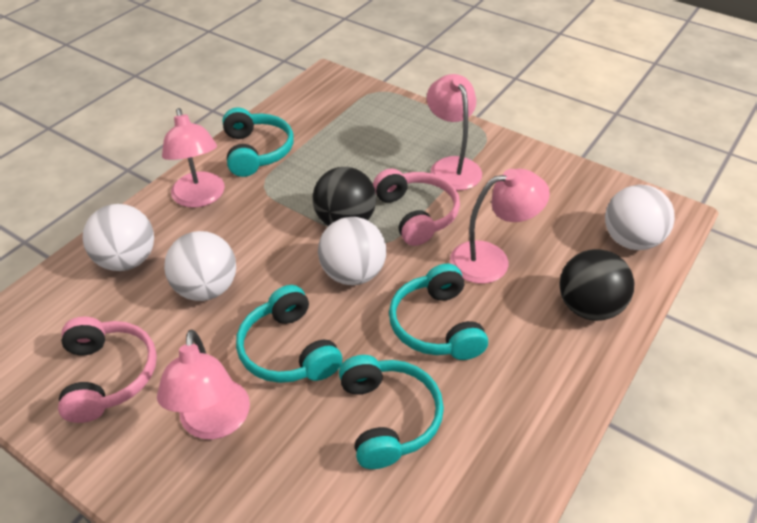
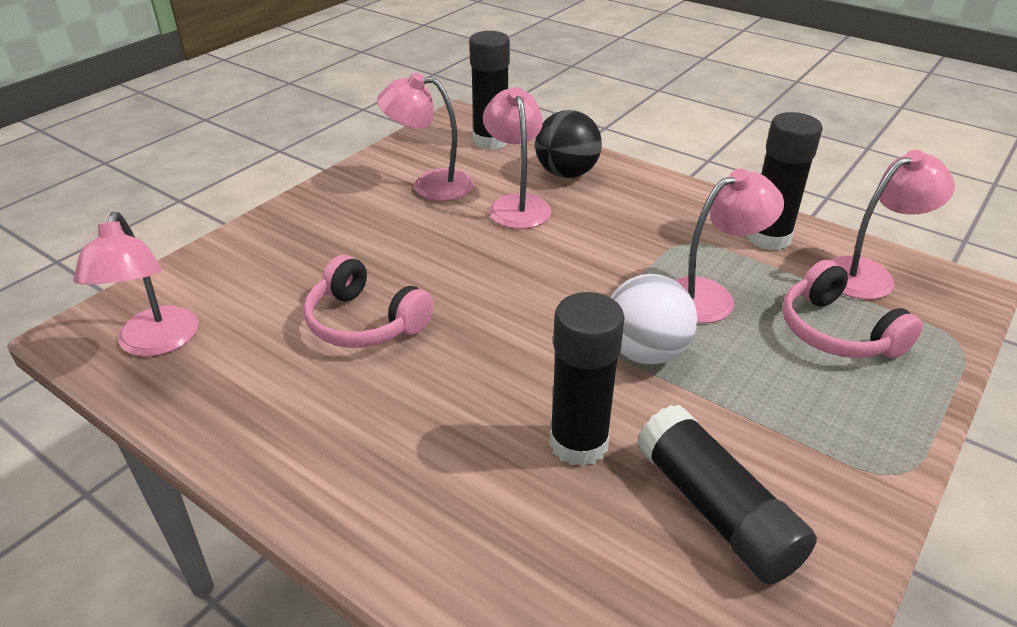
black ball: [313,167,376,226] [559,249,634,321] = 2 -> [535,110,602,178] = 1
black glue stick: none = 0 -> [469,31,510,150] [550,292,625,466] [637,405,817,585] [747,112,823,251] = 4
pink lamp: [157,330,250,439] [162,108,225,208] [427,74,482,191] [450,169,550,284] = 4 -> [73,212,198,357] [377,73,474,201] [483,87,552,229] [675,169,784,323] [831,150,955,300] = 5
turquoise headphones: [223,108,294,177] [236,285,343,383] [339,355,444,469] [389,264,488,360] = 4 -> none = 0
white ball: [83,204,154,271] [164,231,236,301] [318,217,386,285] [605,185,675,250] = 4 -> [611,274,697,364] = 1

